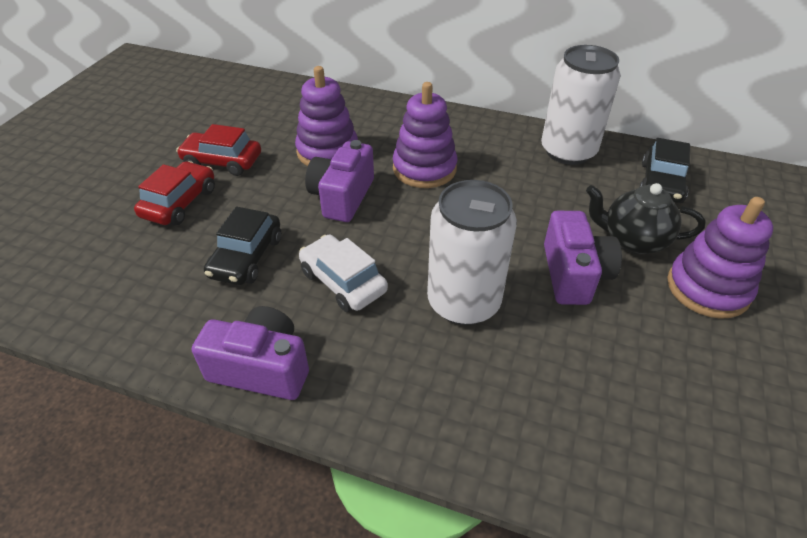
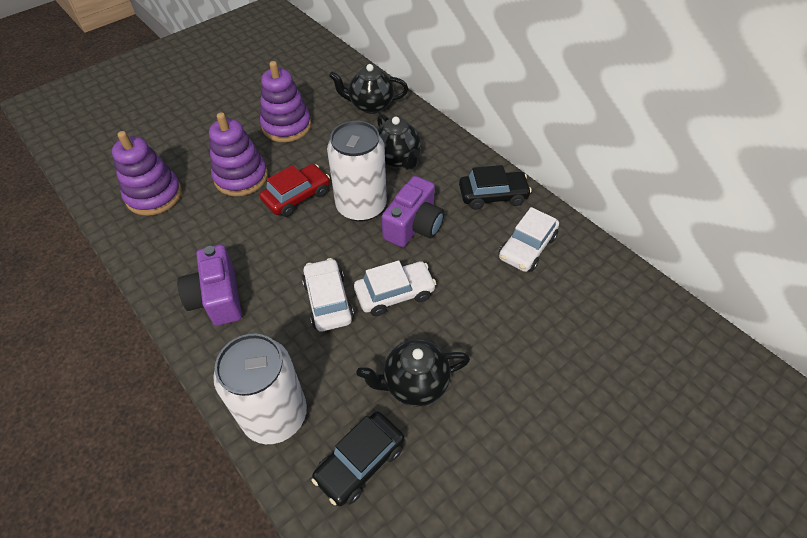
black teapot: [586,183,706,254] = 1 -> [329,64,408,114] [356,339,470,407] [377,113,421,169] = 3
purple camera: [192,306,309,400] [305,140,374,222] [544,211,622,305] = 3 -> [177,245,242,326] [382,176,444,247] = 2
red car: [134,161,215,225] [176,124,261,176] = 2 -> [260,164,330,217] = 1
white car: [299,235,388,312] = 1 -> [302,258,354,331] [354,261,436,316] [499,207,559,272] = 3

